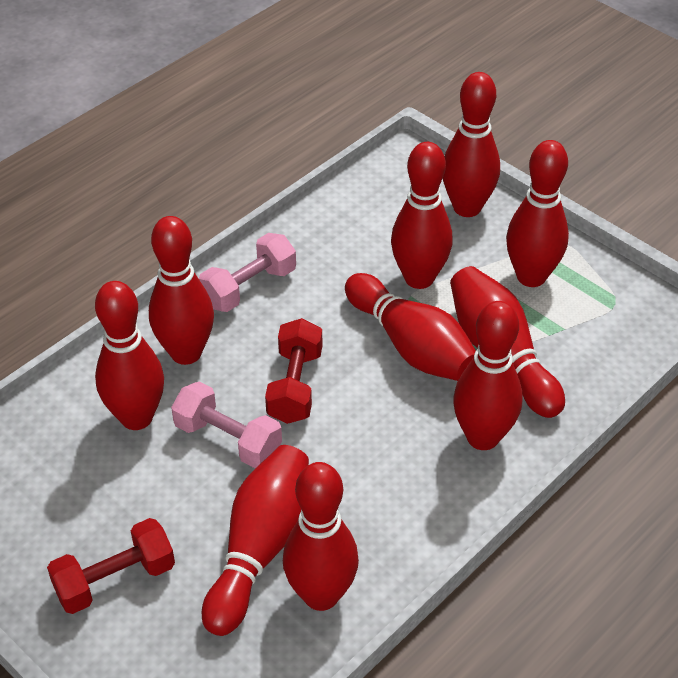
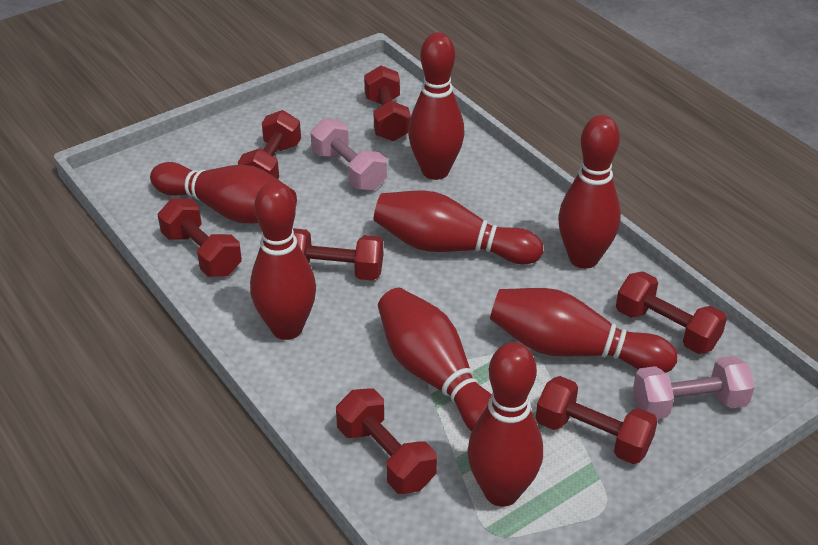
red bowling pin: [95,281,164,430] [149,216,214,365] [202,445,309,636] [283,462,359,611] [345,273,476,381] [391,142,453,289] [443,72,500,217] [450,266,565,418] [453,301,523,450] [506,140,569,287] = 10 -> [150,162,297,224] [250,182,316,340] [374,190,543,264] [378,288,492,431] [408,32,465,180] [468,342,543,507] [490,288,677,373] [558,115,621,269] = 8
red dumbbell: [47,518,175,614] [265,318,322,424] = 2 -> [158,198,242,277] [238,110,301,179] [293,228,383,281] [336,388,437,494] [364,65,411,141] [536,376,658,464] [616,271,727,354] = 7

